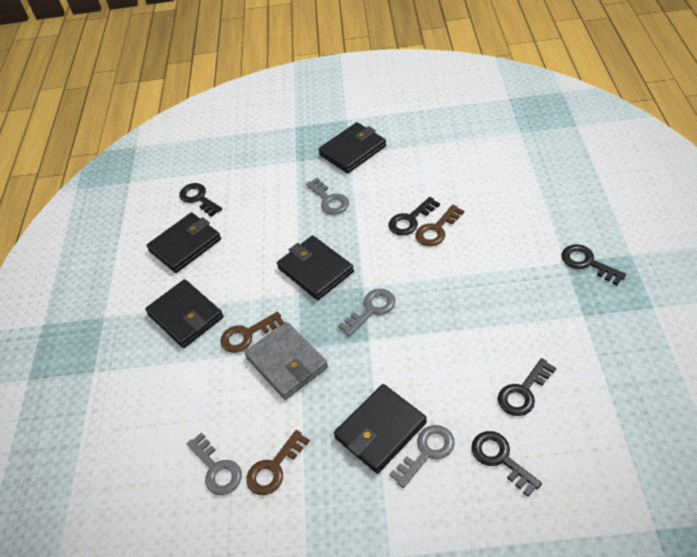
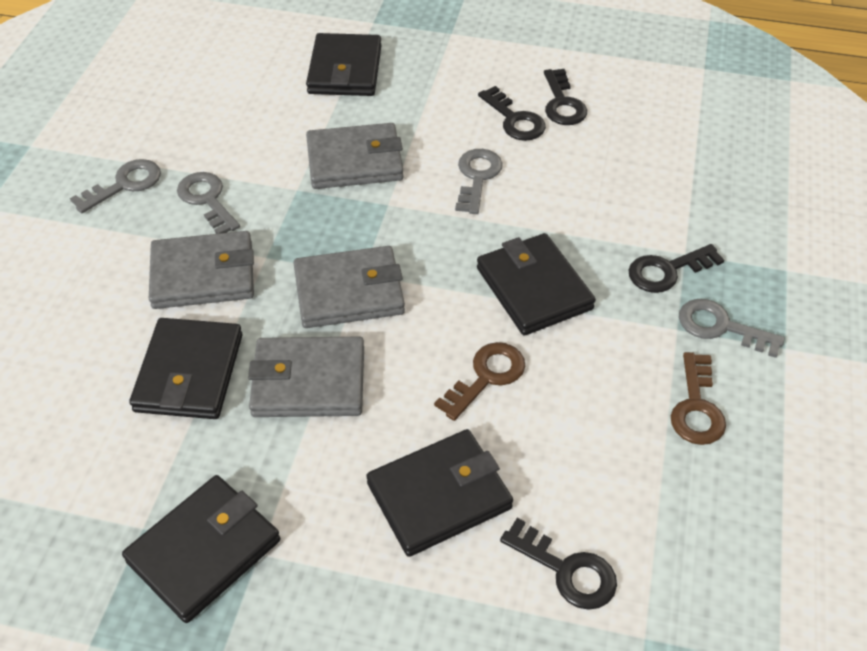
black key: [179,183,222,217] [388,197,440,236] [471,431,542,497] [498,358,556,416] [561,244,626,285] = 5 -> [478,86,546,141] [500,518,617,610] [544,69,587,125] [628,244,724,293] = 4
brown key: [221,311,284,353] [246,430,310,495] [415,205,464,246] = 3 -> [434,342,525,421] [671,352,726,445] = 2
grey wallet: [244,322,328,400] = 1 -> [149,231,254,309] [248,337,364,417] [293,246,405,328] [306,123,404,189] = 4

